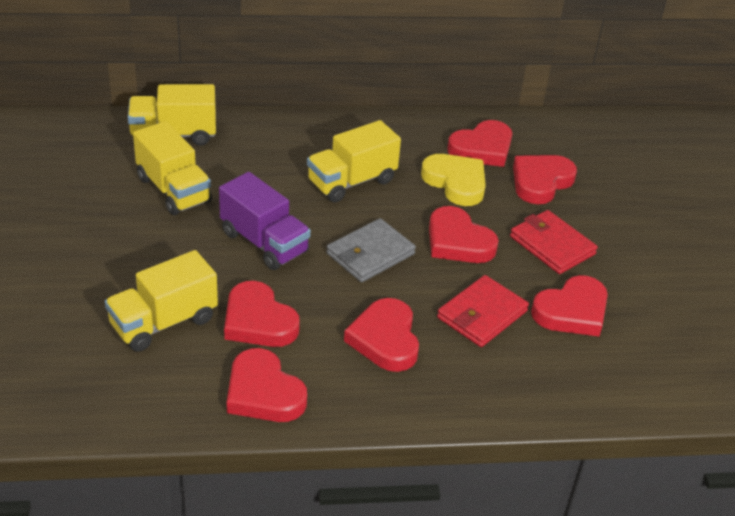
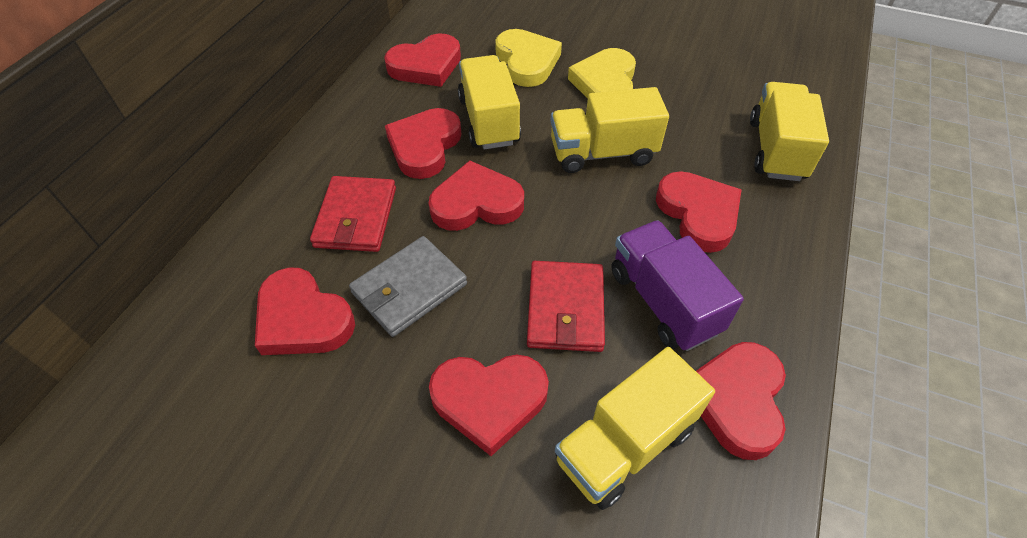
yellow heart: [421,154,486,206] = 1 -> [495,29,562,87] [568,48,636,99] = 2

